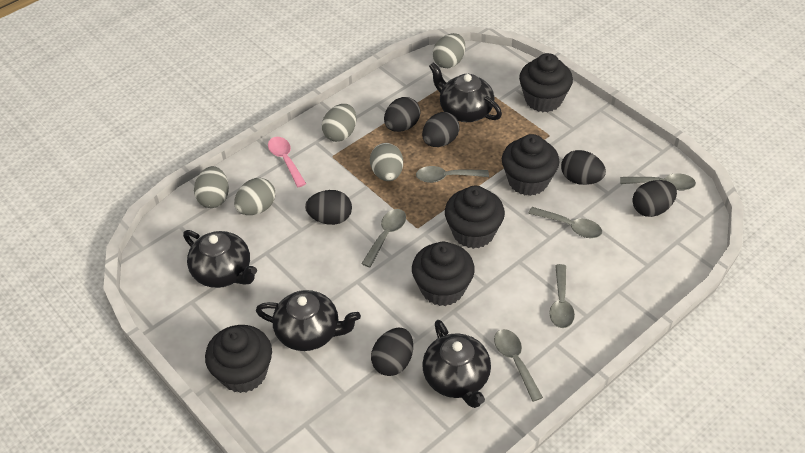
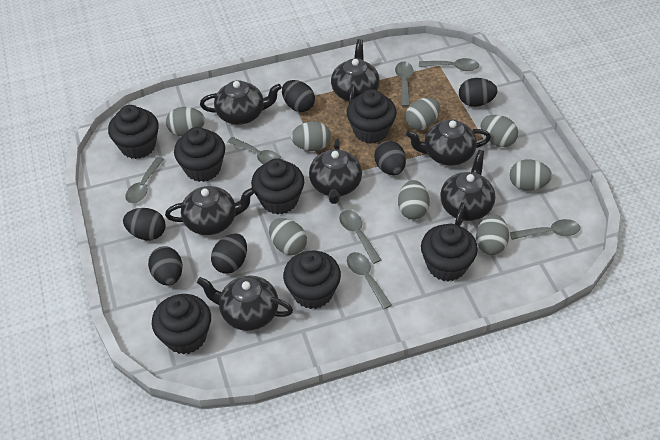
black cupcake: [205,325,272,393] [412,242,475,306] [445,186,505,249] [502,134,559,196] [519,53,573,112] = 5 -> [108,105,159,159] [152,294,211,355] [174,127,225,182] [251,158,304,215] [283,251,341,309] [347,89,397,144] [421,224,478,281] = 7
black teapot: [183,230,257,288] [256,290,361,351] [422,320,491,408] [429,62,502,122] = 4 -> [165,186,255,235] [197,275,293,331] [200,80,282,125] [309,138,362,204] [331,39,380,103] [406,119,491,166] [440,150,495,226] = 7
grey egg: [194,166,229,208] [234,178,275,215] [322,104,356,142] [370,143,403,181] [433,33,465,68] = 5 -> [166,107,205,136] [269,218,307,255] [291,121,331,151] [398,180,430,220] [406,98,440,130] [476,214,509,255] [481,115,518,147] [509,159,552,191] = 8
grey spoon: [361,209,406,267] [416,166,489,183] [494,329,543,402] [528,207,602,238] [549,264,575,328] [620,173,696,190] = 6 -> [125,157,164,203] [228,137,281,164] [339,210,381,264] [347,252,392,309] [395,61,413,107] [419,58,479,71] [510,219,580,240] = 7
pink spoon: [268,137,306,187] = 1 -> none = 0

